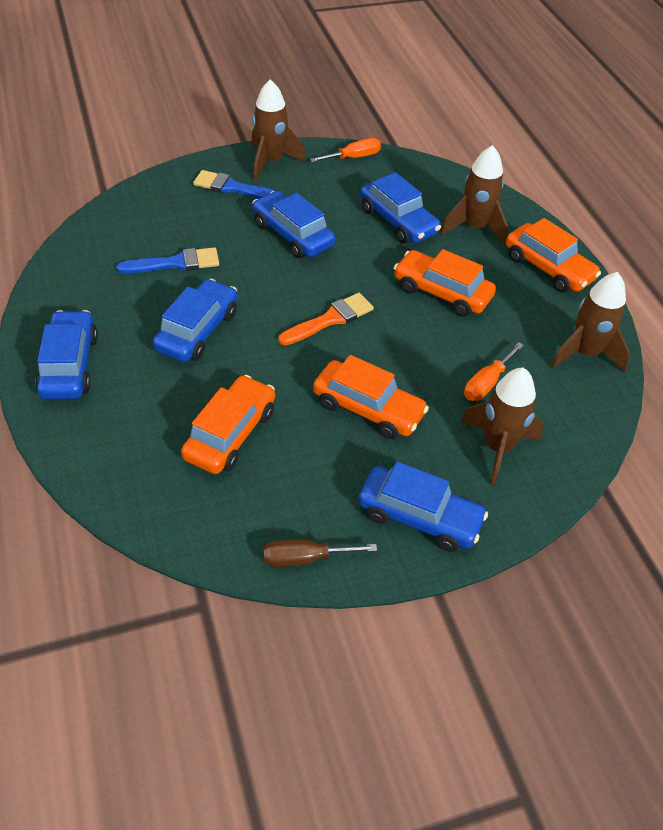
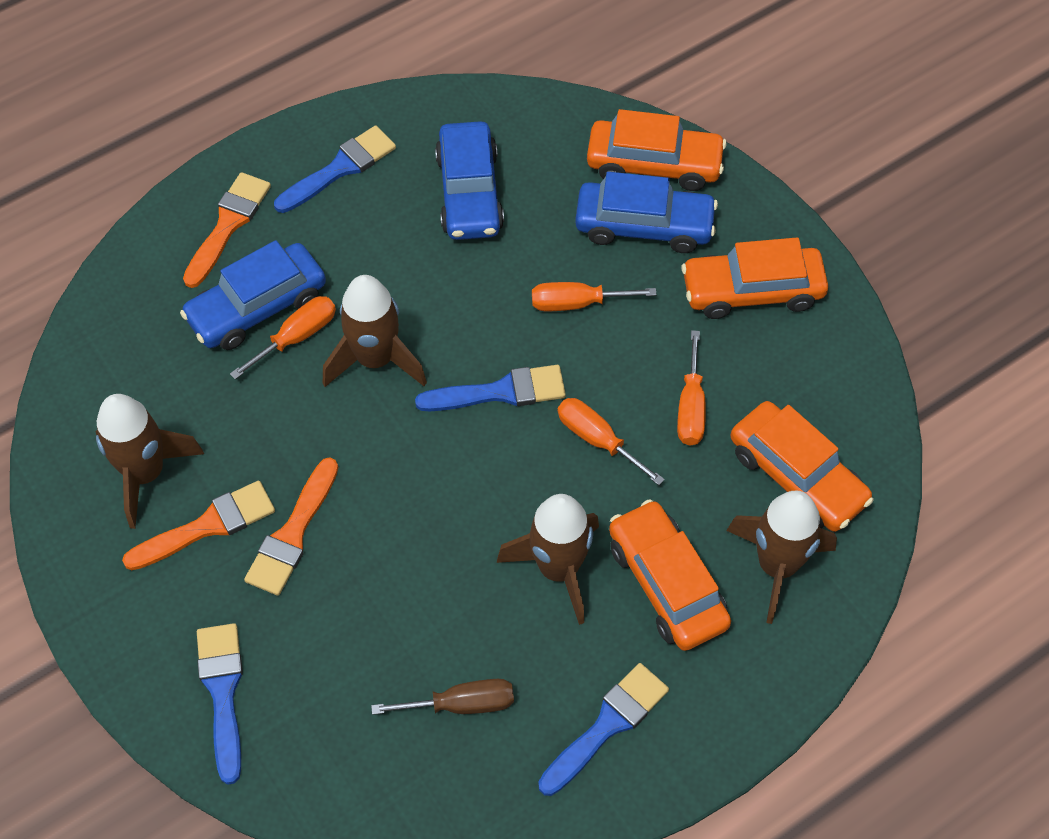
blue brush: [116,247,219,274] [193,170,275,199] = 2 -> [197,623,243,784] [274,126,396,213] [415,365,566,411] [538,663,669,796] = 4
blue car: [35,310,98,399] [153,279,238,362] [252,191,335,258] [358,461,488,552] [360,172,441,244] = 5 -> [180,240,326,350] [435,121,504,240] [575,172,718,253] = 3
orange brush: [278,293,374,345] = 1 -> [122,481,275,570] [183,172,271,288] [244,457,338,596] = 3
orange screwdriver: [310,138,381,162] [464,342,524,401] = 2 -> [230,296,336,379] [532,282,657,311] [558,398,665,485] [677,330,706,445] = 4

